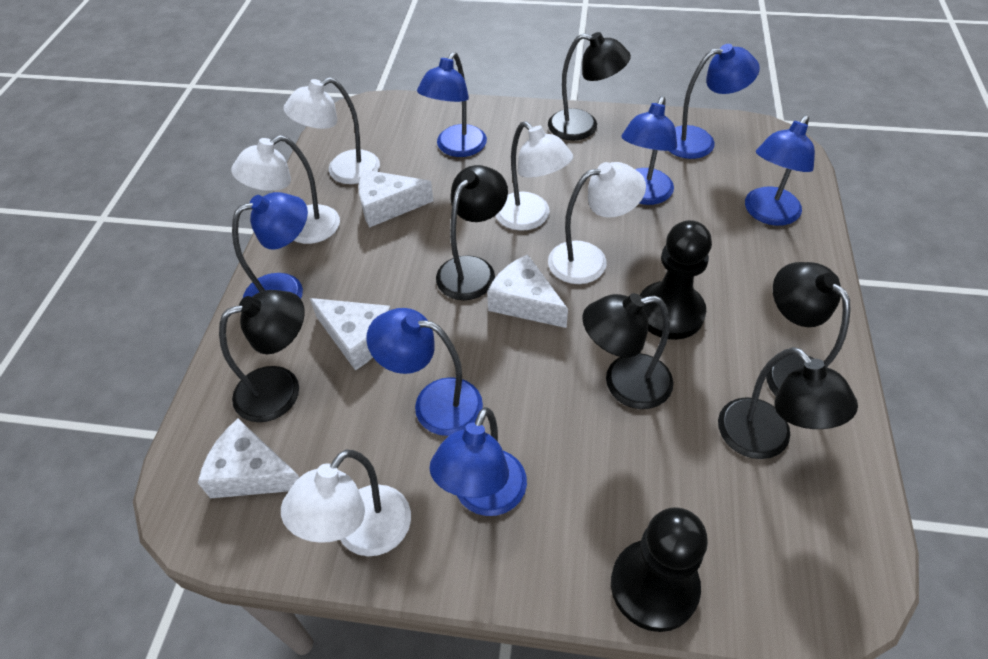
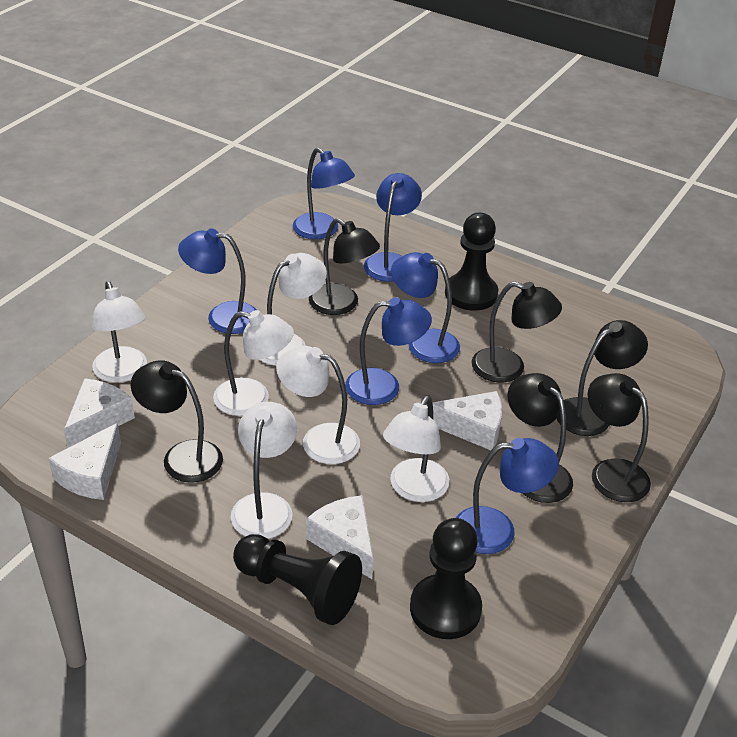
black pawn: [611,507,708,632] [640,220,712,340] = 2 -> [233,534,362,625] [410,518,482,639] [445,213,498,311] = 3
blue lamp: [232,192,308,299] [366,308,483,436] [417,52,487,157] [429,407,527,516] [621,96,677,205] [669,44,760,159] [745,115,815,226] = 7 -> [178,228,256,334] [293,148,355,239] [345,297,432,405] [364,173,422,282] [391,252,460,363] [456,438,559,554] = 6
white lamp: [231,135,340,244] [281,450,411,556] [284,77,380,184] [495,121,573,231] [548,162,646,284] = 5 -> [91,281,147,383] [213,310,294,416] [231,402,297,539] [259,253,327,366] [276,346,360,464] [383,396,449,502] = 6

